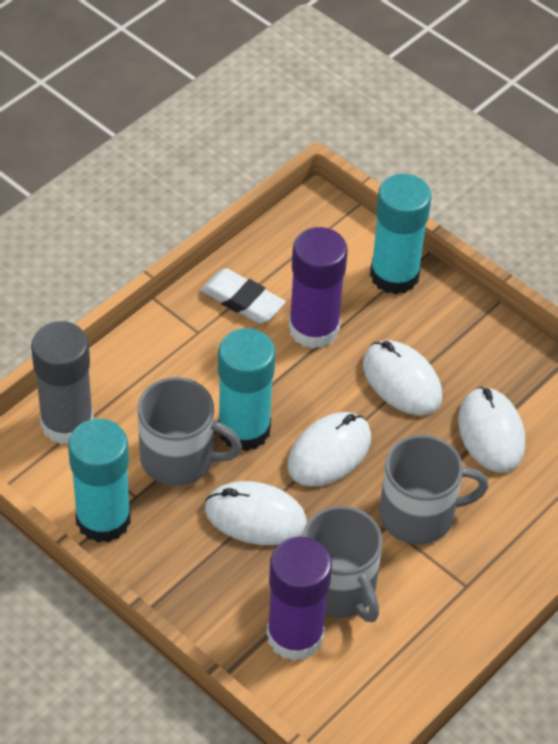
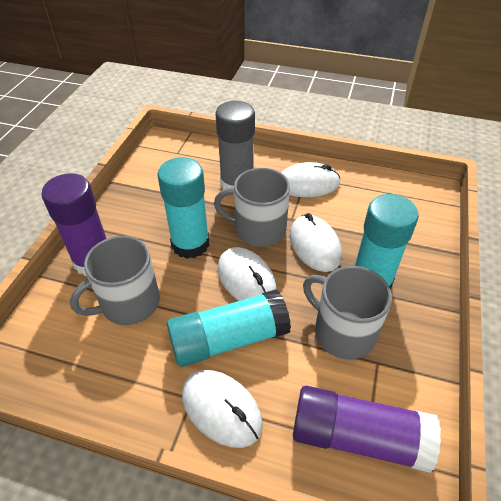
white eraser: [201,268,286,324] = 1 -> none = 0

